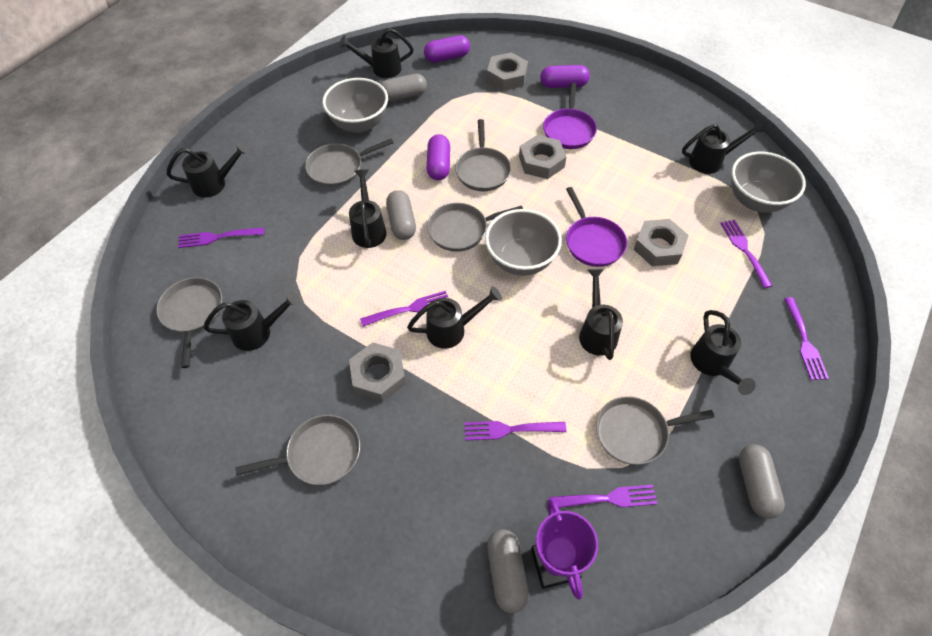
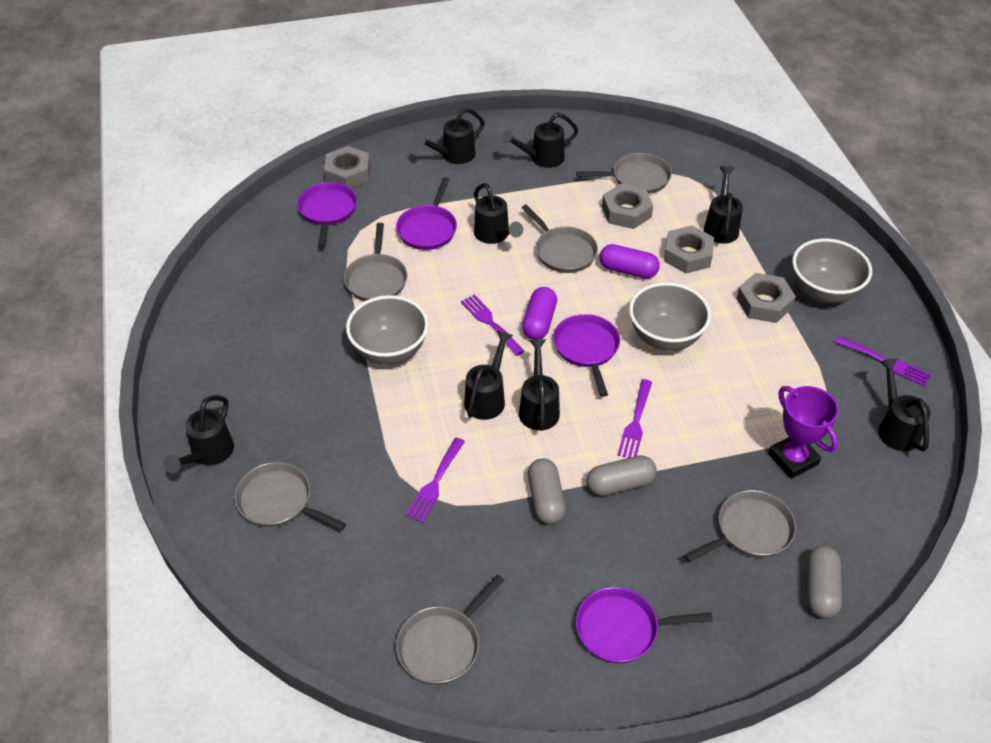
grey capsule: [380,74,427,102] [386,190,416,240] [487,529,529,613] [739,444,785,519] = 4 -> [528,458,566,525] [586,455,657,496] [807,545,842,618] = 3
purple capsule: [424,35,470,63] [427,134,450,180] [540,65,590,88] = 3 -> [522,287,557,340] [599,244,660,278] = 2
purple fork: [178,227,265,248] [360,291,448,327] [465,421,567,440] [549,485,657,508] [720,219,773,288] [784,297,829,380] = 6 -> [406,438,465,523] [461,294,524,356] [617,379,652,458] [835,336,931,386] = 4
purple pan: [543,83,597,149] [566,187,627,267] = 2 -> [297,182,357,248] [396,177,457,250] [553,314,620,397] [576,587,713,663] = 4

